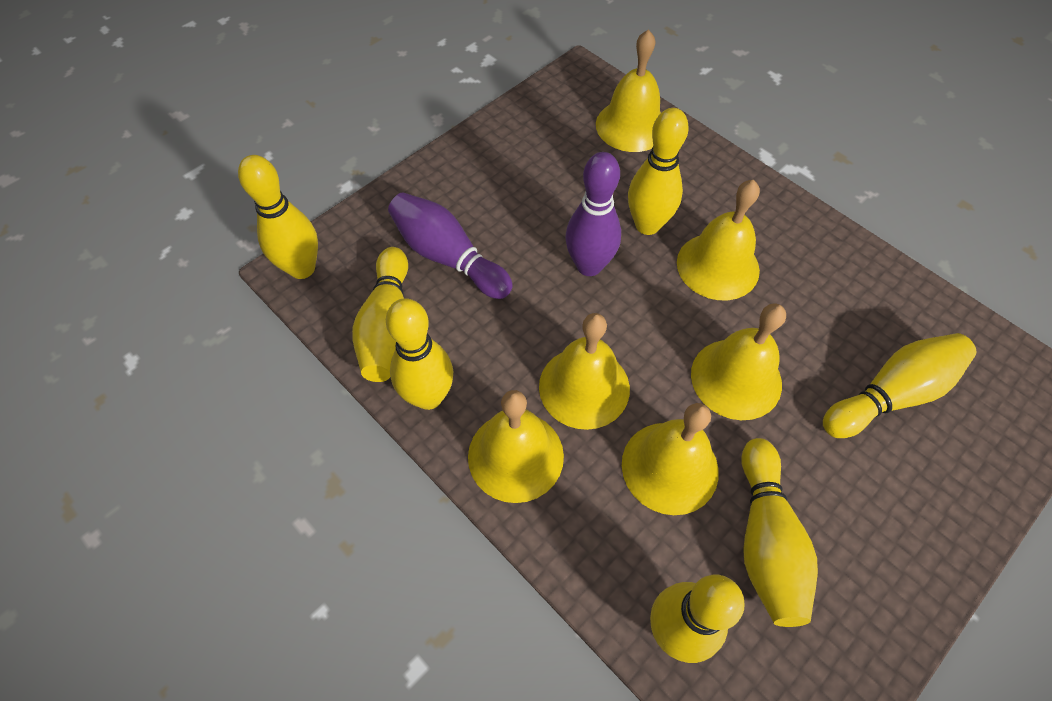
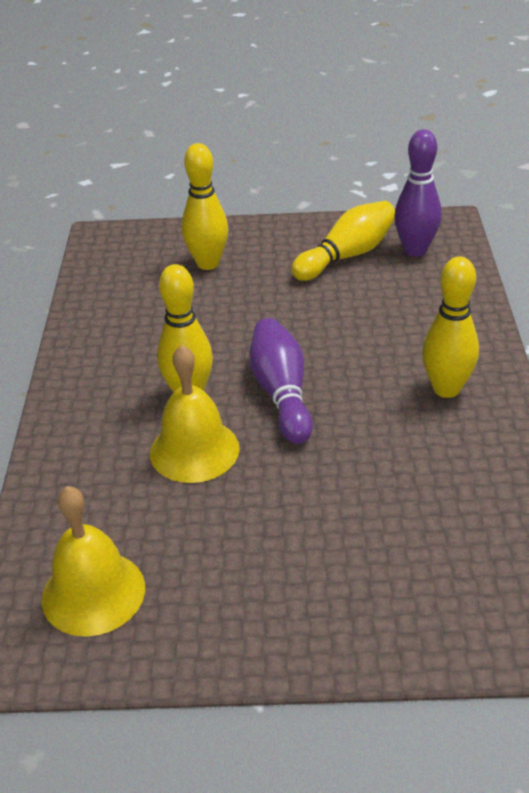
yellow bell: [468,390,564,503] [539,313,630,430] [596,29,661,152] [622,403,719,515] [677,180,760,300] [691,303,786,420] = 6 -> [42,486,145,637] [150,345,240,483] = 2
yellow bowling pin: [238,155,318,279] [352,247,408,382] [386,298,453,410] [628,108,689,235] [650,575,745,663] [741,438,818,627] [823,333,977,438] = 7 -> [157,264,213,393] [182,143,229,270] [291,201,395,281] [422,256,479,398] = 4

